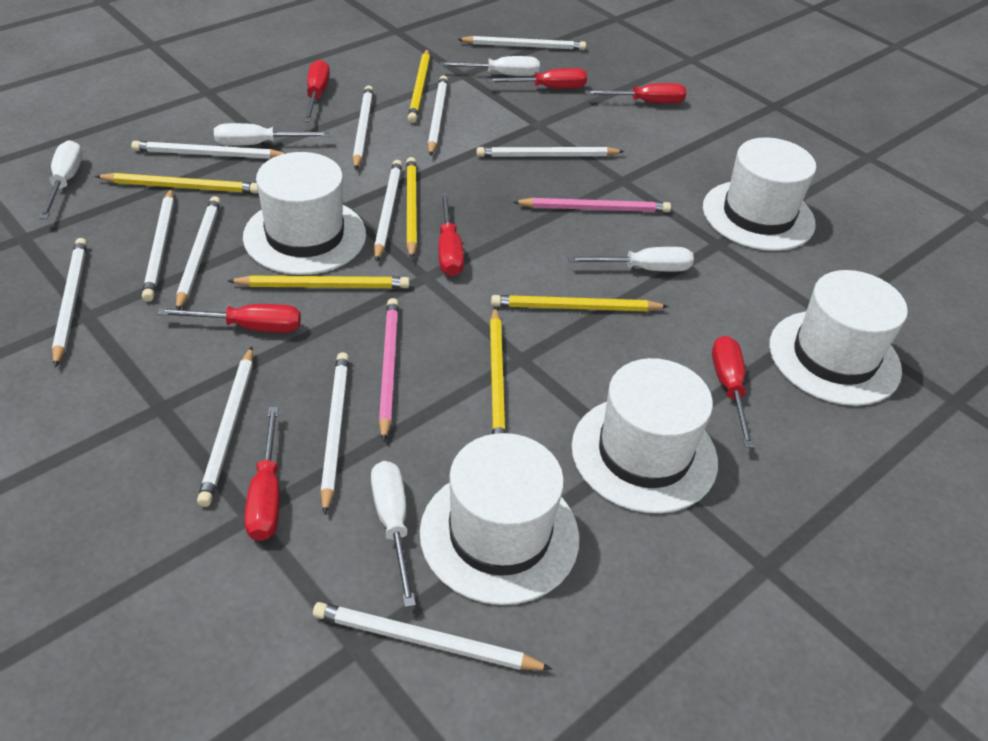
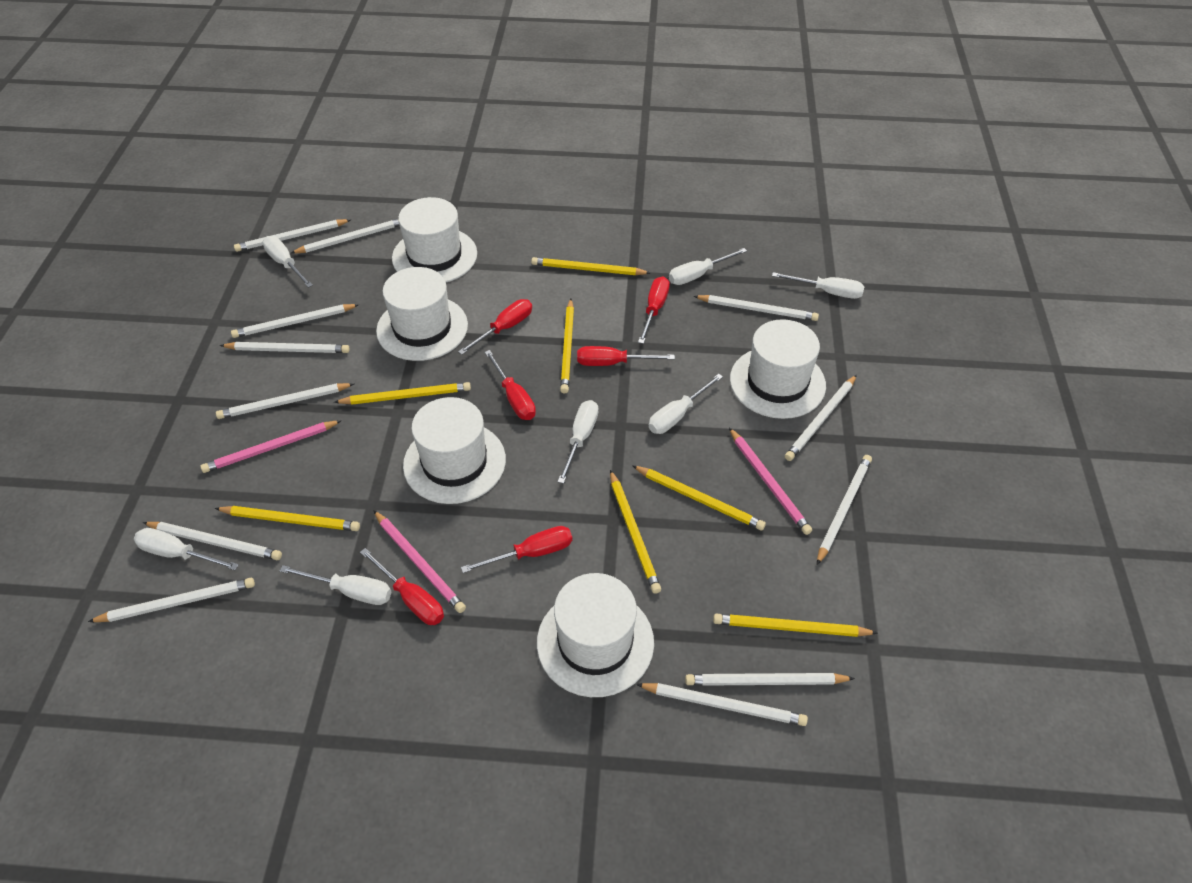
pink pencil: [379,298,399,442] [513,198,671,212] = 2 -> [200,420,342,473] [373,510,466,613] [729,428,812,535] = 3
red screwdriver: [157,304,301,333] [245,407,280,541] [304,60,330,122] [439,193,464,276] [486,68,587,88] [585,83,686,103] [712,336,754,448] = 7 -> [360,548,444,625] [458,299,532,355] [461,526,572,573] [485,350,536,420] [577,346,675,366] [638,276,670,344] = 6
white screwdriver: [39,140,83,219] [214,123,330,146] [371,461,416,607] [439,56,540,76] [568,247,694,272] = 5 -> [134,528,239,570] [262,236,313,288] [280,565,391,605] [557,400,599,484] [648,374,723,434] [669,248,747,285] [772,272,864,299] = 7
yellow pencil: [95,173,258,193] [228,276,409,288] [406,157,417,259] [408,49,430,123] [490,307,506,434] [491,295,669,311] = 6 -> [215,506,360,531] [334,382,471,405] [531,257,650,275] [560,299,574,394] [610,470,661,594] [633,466,766,530] [713,614,877,637] = 7

